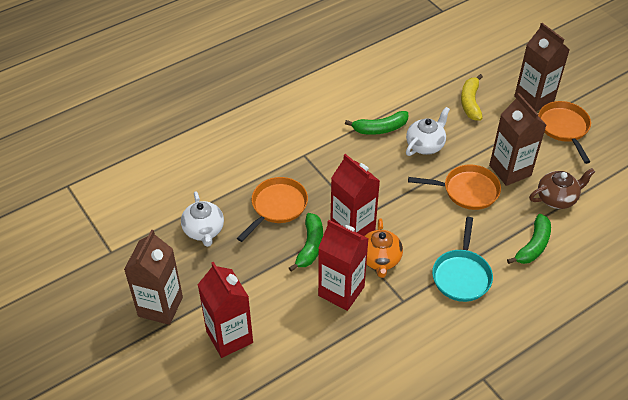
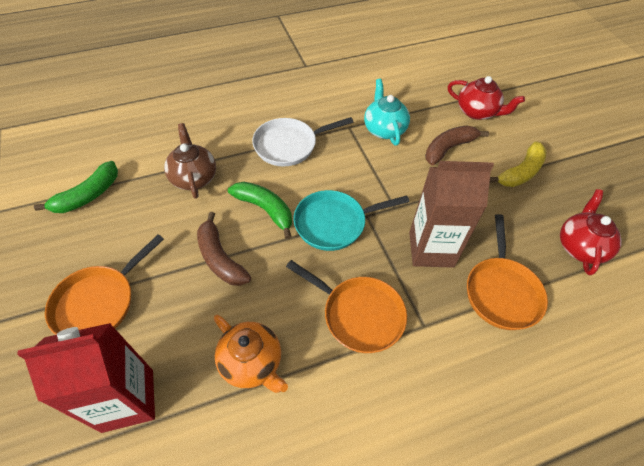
brown banana: none = 0 -> [197,212,251,286] [425,126,489,165] = 2
brown carton: [124,230,183,325] [489,93,546,186] [514,23,570,112] = 3 -> [409,161,494,268] = 1
green banana: [289,213,323,272] [345,111,408,135] [507,214,551,264] = 3 -> [34,161,118,213] [228,182,292,239] = 2
red carton: [198,262,253,358] [318,220,368,311] [330,154,380,236] = 3 -> [17,323,155,433] = 1
red teapot: none = 0 -> [448,76,525,120] [560,189,622,275] = 2
turquoise teapot: none = 0 -> [364,79,410,146] = 1
white pan: none = 0 -> [252,117,353,166] = 1
white teapot: [181,192,224,247] [406,107,450,156] = 2 -> none = 0

